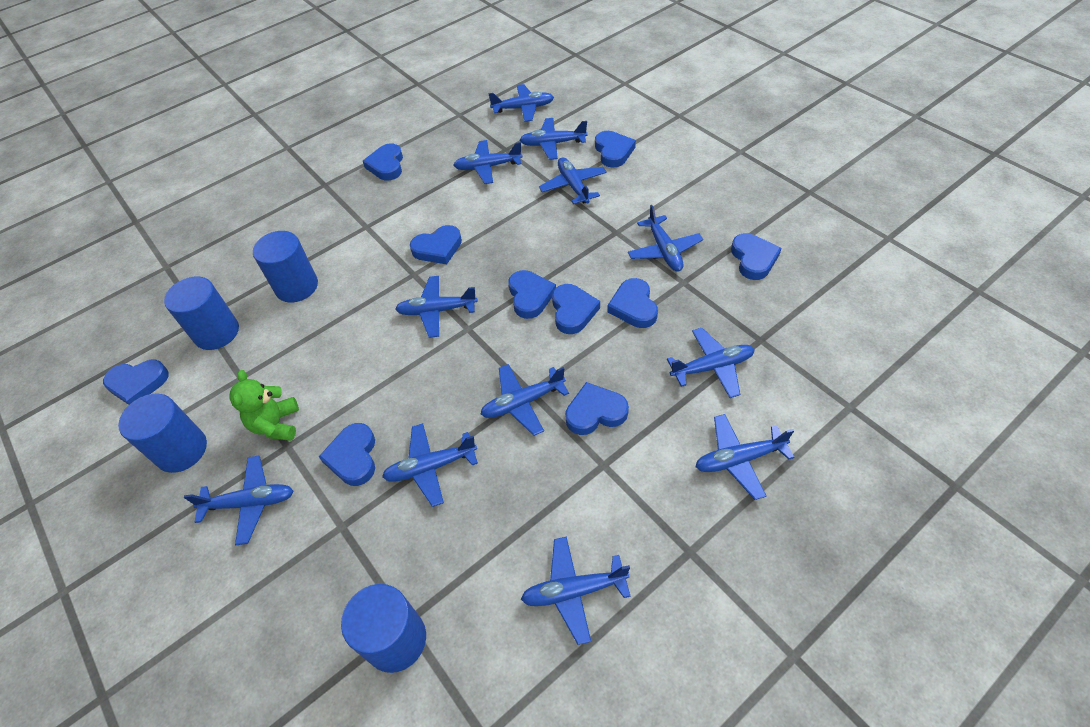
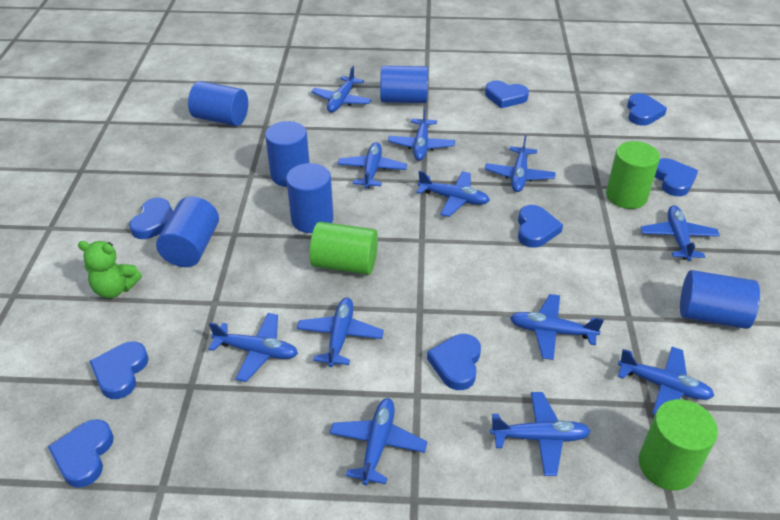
blue cylinder: [118,394,207,473] [164,276,239,350] [253,231,318,302] [341,584,426,673] = 4 -> [156,196,219,267] [188,81,248,126] [265,121,310,187] [286,163,334,233] [380,66,428,103] [680,270,760,329] = 6
blue heart: [103,360,169,405] [319,423,375,486] [363,143,403,181] [410,225,462,264] [508,270,556,319] [552,284,600,334] [565,382,629,435] [595,131,636,168] [607,278,658,328] [731,233,781,280] = 10 -> [48,419,114,488] [90,342,149,399] [129,198,173,239] [427,334,481,390] [485,80,529,108] [518,205,563,248] [627,93,667,126] [655,158,698,196] = 8
green cylinder: none = 0 -> [309,222,378,275] [606,141,660,209] [639,399,718,490] = 3

